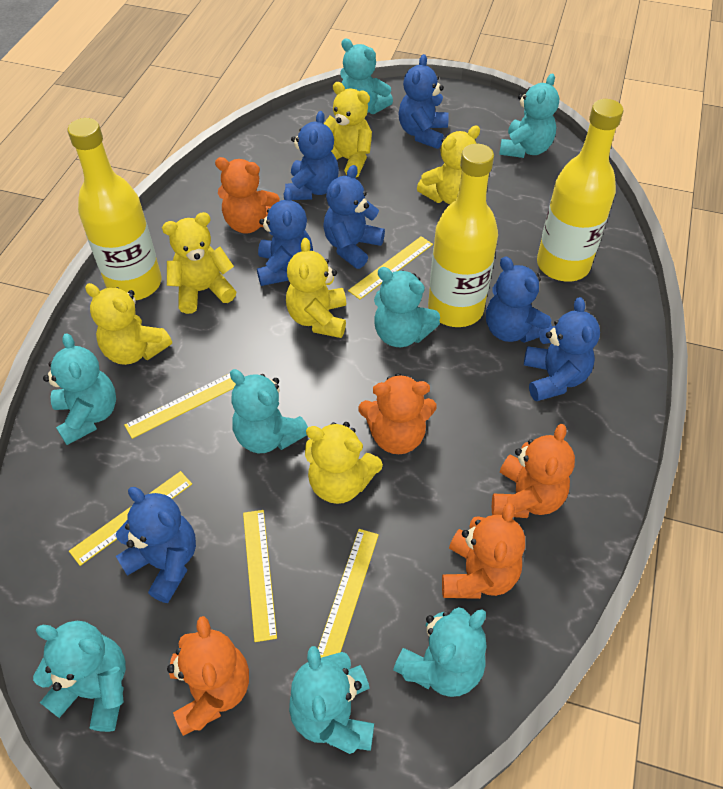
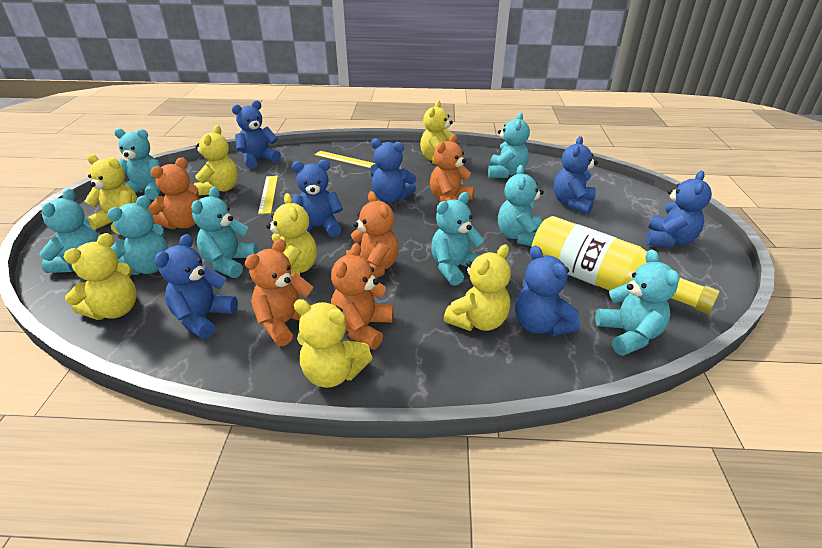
yellow bottle: [68,118,162,300] [428,144,498,327] [537,99,623,282] = 3 -> [532,216,720,314] = 1
yellow ruler: [69,471,192,566] [124,373,236,439] [243,510,277,642] [318,529,379,658] [348,236,433,299] = 5 -> [258,176,278,214] [314,151,375,168] = 2
yellow teddy bear: [85,283,172,365] [162,212,236,314] [286,238,346,338] [305,422,383,504] [324,82,372,178] [417,126,480,204] = 6 -> [64,233,136,320] [85,154,138,235] [194,125,238,195] [266,193,317,276] [294,299,372,388] [420,100,453,164] [444,244,511,331] = 7

